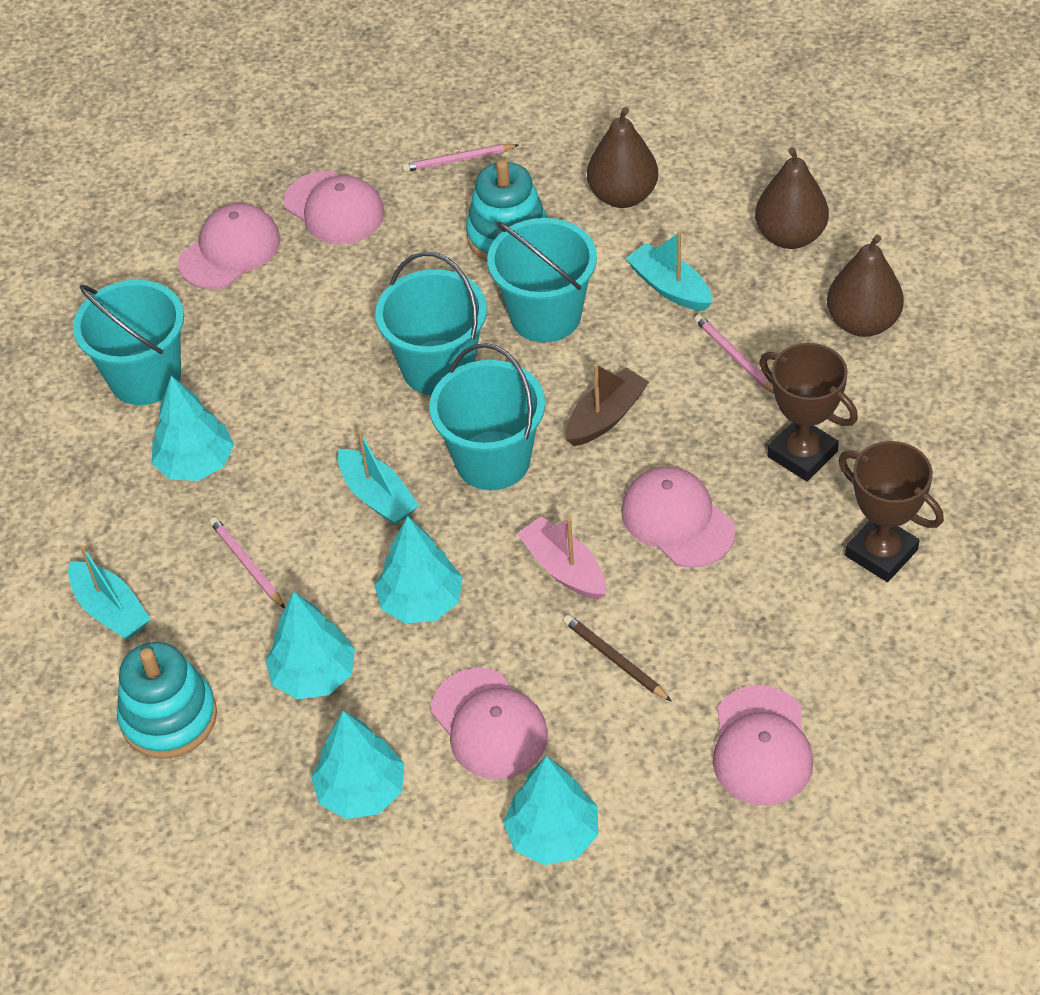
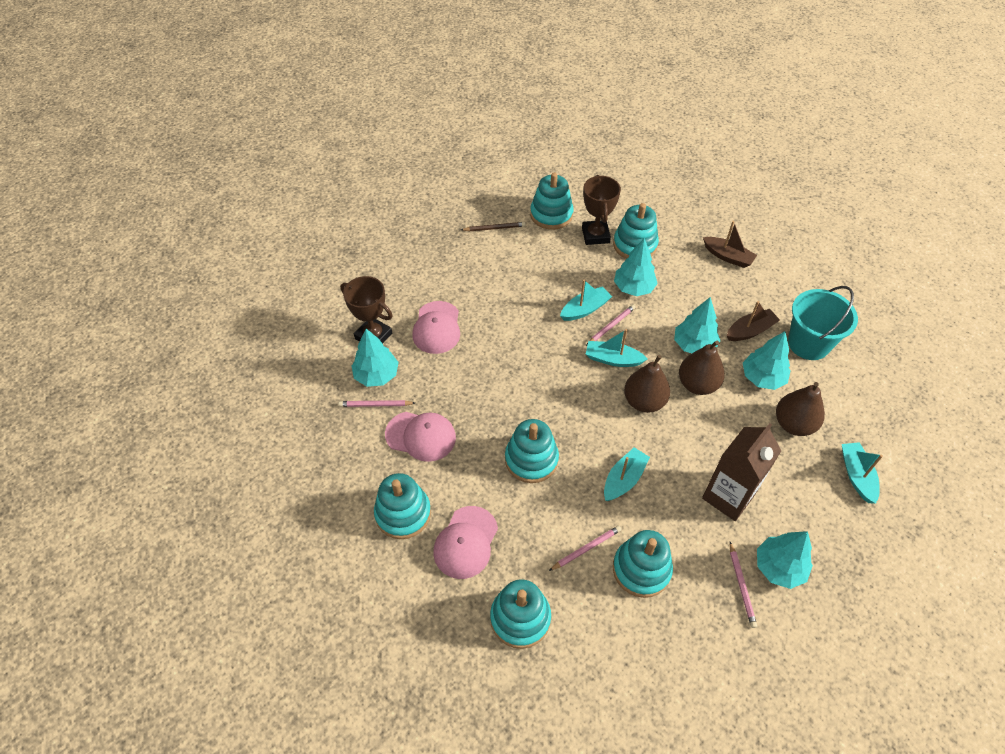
brown boat: [566,364,649,446] = 1 -> [703,221,757,268] [727,301,780,341] = 2
brown carton: none = 0 -> [702,423,781,521] = 1
pink boat: [517,516,606,600] = 1 -> none = 0
pink cap: [178,203,281,289] [284,171,385,244] [431,668,548,779] [621,467,736,568] [713,685,813,806] = 5 -> [385,412,456,462] [412,301,460,354] [433,506,498,579] = 3
pink pencil: [209,517,285,608] [402,144,519,172] [694,314,774,394] = 3 -> [338,400,415,407] [549,526,621,571] [586,305,635,346] [730,542,757,628] = 4
turquoise boat: [68,545,150,640] [338,430,419,525] [626,231,712,311] = 3 -> [560,280,612,321] [586,329,647,367] [604,447,650,501] [842,442,883,504] = 4
turquoise bucket: [73,280,184,405] [375,252,487,395] [429,343,545,490] [487,218,597,343] = 4 -> [788,286,858,360] = 1
turquoise stacking toy: [117,642,217,759] [466,160,547,262] = 2 -> [374,473,431,539] [490,580,551,649] [505,419,559,483] [530,173,574,230] [613,203,659,259] [613,530,673,598] = 6

